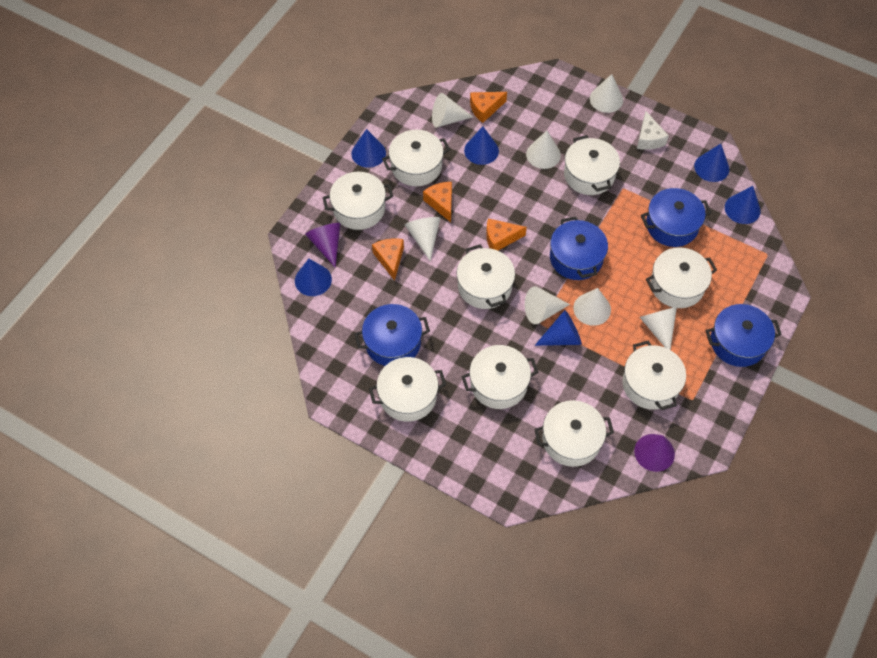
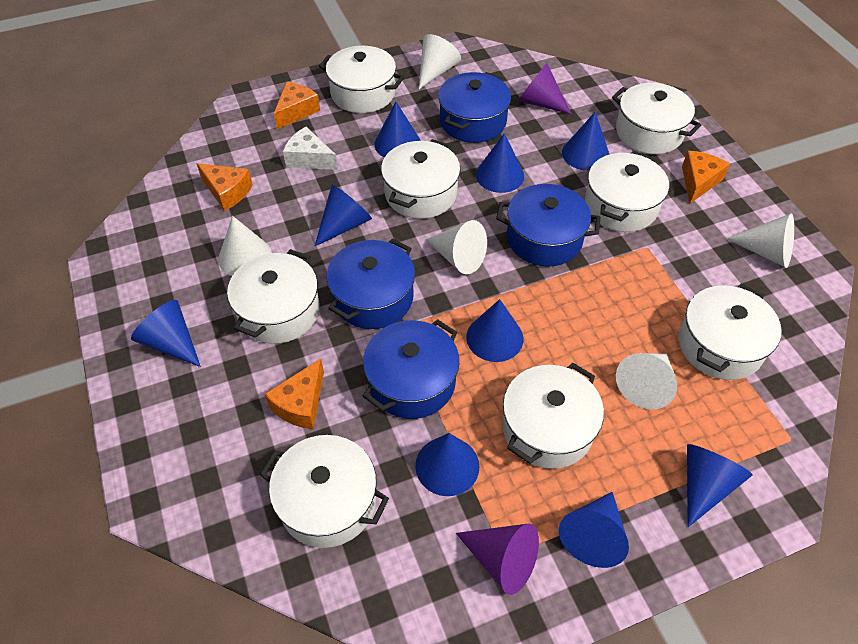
blue cone: [295,259,332,296] [352,129,386,168] [464,126,499,165] [535,310,582,346] [694,144,729,182] [725,186,761,224] = 6 -> [131,300,201,367] [315,185,372,246] [374,102,421,158] [415,433,480,496] [466,299,523,362] [476,133,524,193] [559,492,629,568] [562,112,609,171] [687,444,753,527] = 9
white cone: [405,217,440,261] [432,93,473,127] [525,286,570,325] [526,131,561,169] [573,288,611,326] [590,74,623,113] [639,307,677,350] = 7 -> [218,216,272,276] [419,34,461,89] [425,220,487,274] [616,353,677,410] [726,213,794,268] = 5
white pot: [323,172,393,230] [369,357,446,422] [382,130,450,186] [456,244,515,309] [461,345,538,409] [534,400,614,467] [564,135,620,195] [622,340,686,410] [646,247,717,308] = 9 -> [227,249,320,344] [260,435,389,548] [319,46,404,113] [381,139,460,219] [502,363,604,469] [585,151,669,232] [612,83,701,154] [678,284,782,380] = 8

